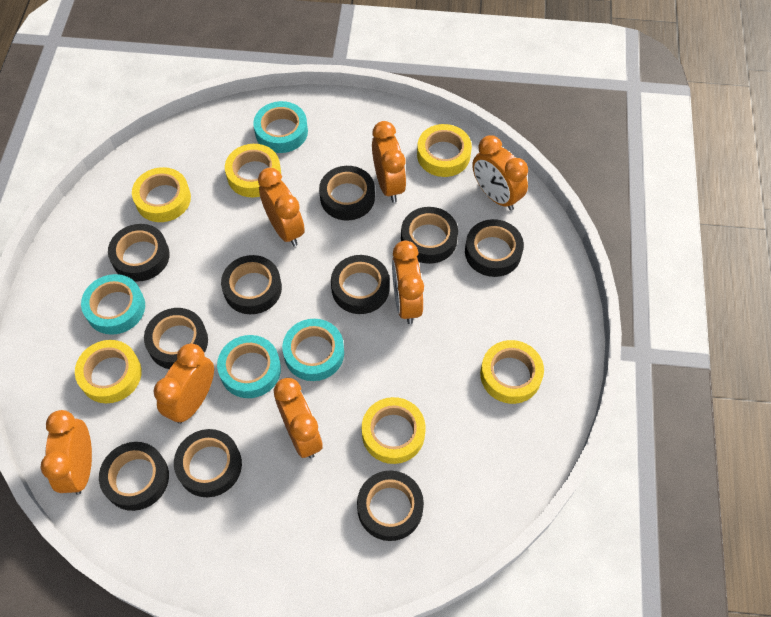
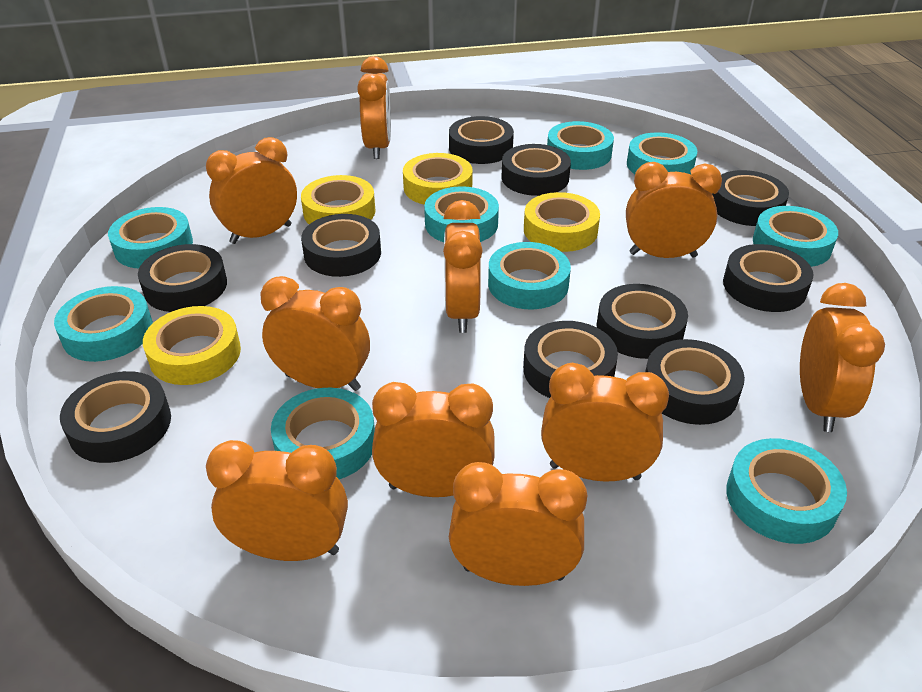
orange clock: [40,410,92,495] [154,344,214,424] [258,168,305,246] [274,378,323,458] [372,121,406,202] [392,241,424,324] [472,135,528,210] = 7 -> [206,137,297,244] [206,440,348,561] [261,276,370,391] [357,56,391,159] [372,382,495,497] [443,200,483,333] [449,462,587,586] [541,363,669,482] [626,162,722,258] [800,283,885,432] = 10
turquoise tape: [81,274,145,335] [217,335,281,398] [253,101,308,153] [282,319,344,381] = 4 -> [54,286,153,362] [108,207,193,268] [271,388,375,479] [424,186,499,242] [488,242,571,309] [547,121,614,170] [627,132,697,174] [726,438,847,544] [753,206,838,267] = 9
yellow tape: [75,340,142,403] [132,167,191,222] [225,144,281,197] [362,397,426,464] [417,124,472,177] [480,340,544,404] = 6 -> [143,306,241,385] [301,175,376,224] [403,153,473,205] [524,192,600,252] = 4

